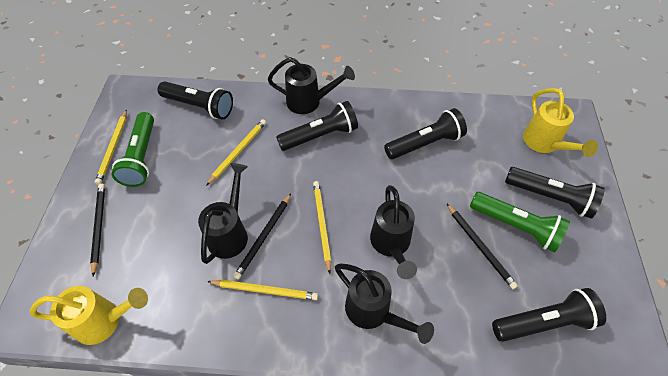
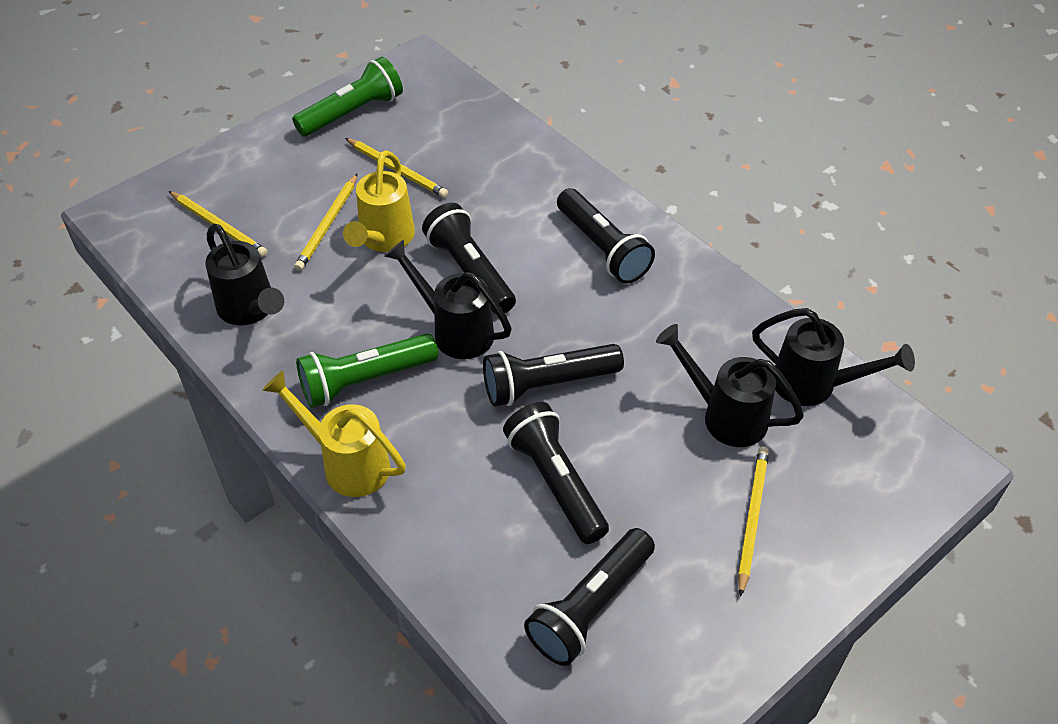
black pencil: [90,184,105,276] [233,194,291,280] [446,203,518,289] = 3 -> none = 0

